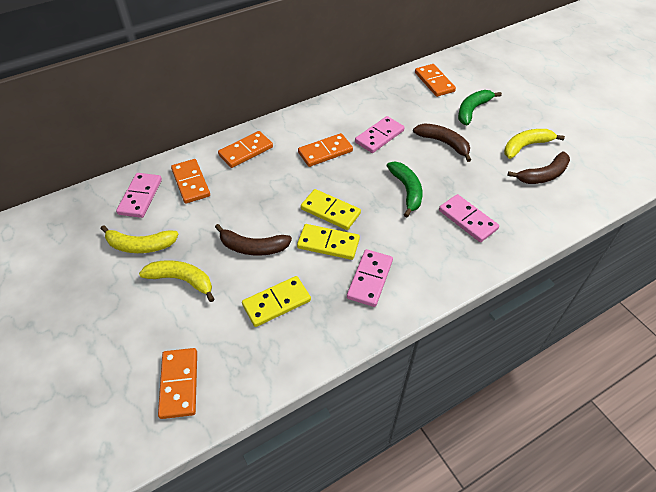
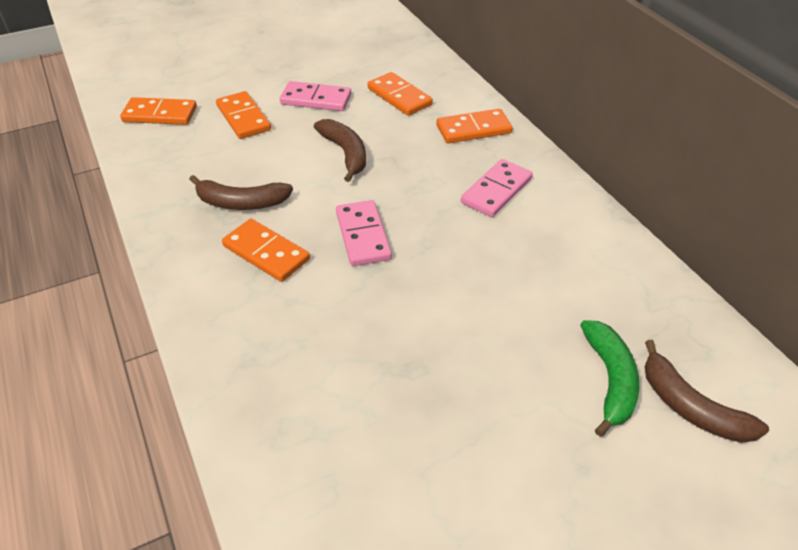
green banana: [387,162,423,217] [458,90,502,125] = 2 -> [581,320,639,437] = 1
pink domino: [116,173,162,218] [347,249,393,307] [355,116,405,153] [439,194,499,242] = 4 -> [280,81,351,111] [336,200,392,266] [461,159,533,217] = 3
yellow banana: [101,225,179,253] [139,260,214,302] [504,129,565,159] = 3 -> none = 0
yellow domino: [242,276,311,327] [297,224,360,260] [301,189,361,230] = 3 -> none = 0

